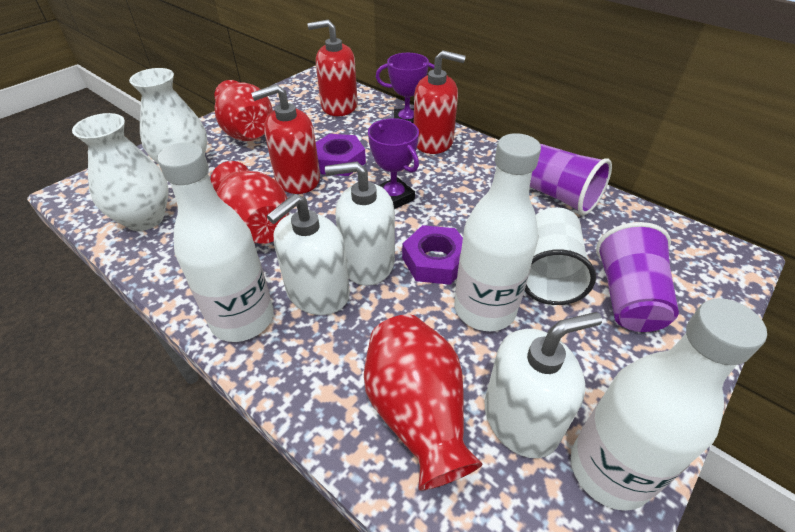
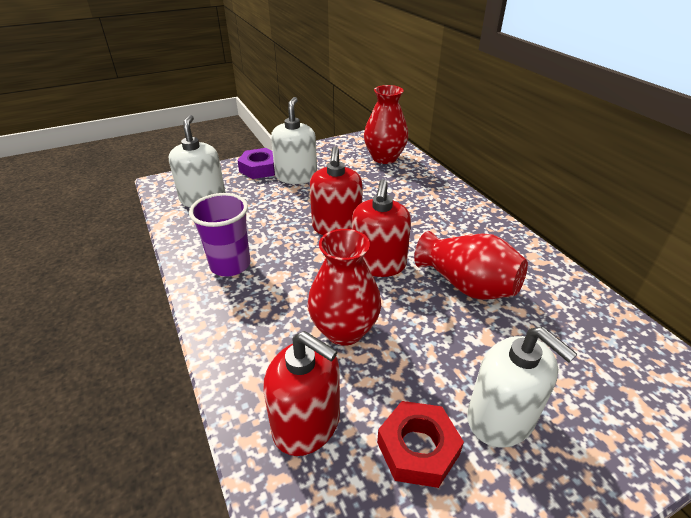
purple cup: [530,144,612,215] [596,222,679,332] = 2 -> [189,193,250,277] = 1
purple nut: [316,134,366,176] [402,225,463,285] = 2 -> [237,148,275,179] = 1
purple trophy: [368,118,419,209] [376,53,434,123] = 2 -> none = 0
red nut: none = 0 -> [377,401,464,488] = 1
white bottle: [157,142,274,342] [454,133,541,331] [571,298,767,511] = 3 -> none = 0
white cup: [524,207,596,305] = 1 -> none = 0
white vase: [72,113,169,231] [129,68,207,164] = 2 -> none = 0

